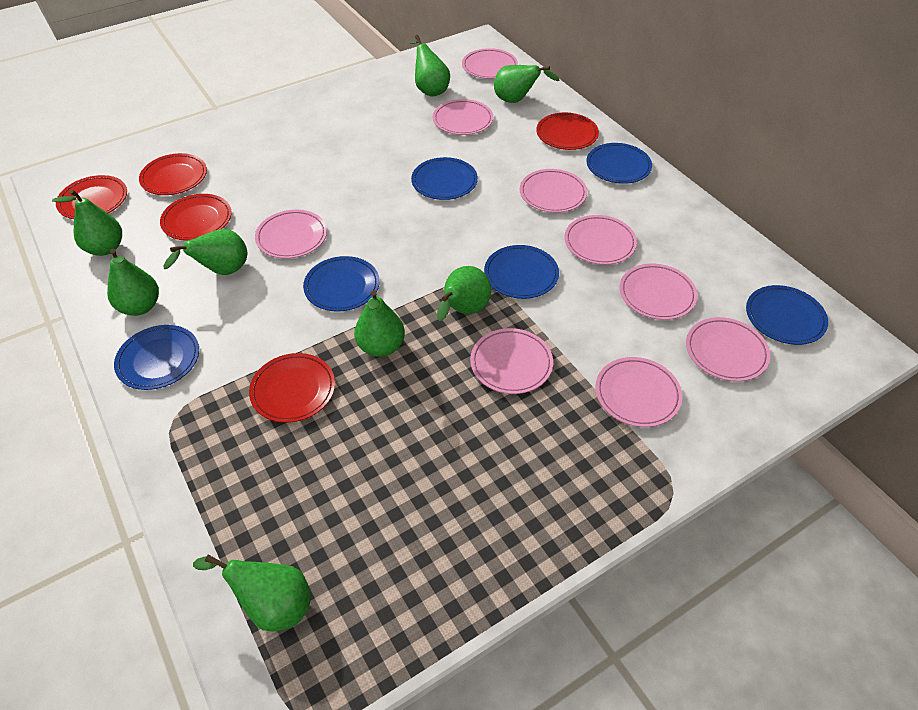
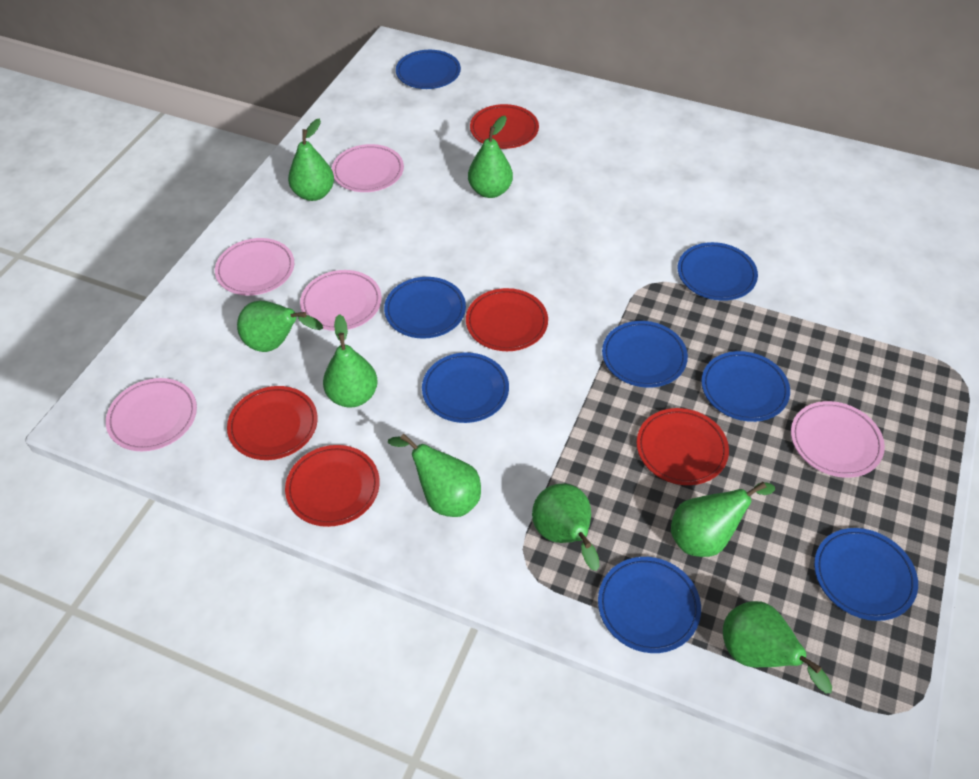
blue plate: [114,325,199,390] [303,256,380,312] [411,157,478,200] [484,245,559,299] [586,143,652,184] [746,285,828,345] = 6 -> [384,277,466,339] [396,50,461,89] [422,352,509,423] [598,557,701,653] [602,321,688,388] [678,242,758,301] [701,351,790,422] [814,528,918,621] = 8
pink plate: [255,210,327,259] [433,99,493,135] [462,48,518,79] [470,328,553,394] [520,169,587,213] [564,215,637,265] [595,357,682,427] [620,264,697,320] [686,317,770,382] = 9 -> [106,378,197,451] [215,238,294,296] [300,270,382,331] [332,144,404,192] [791,401,885,478] = 5

